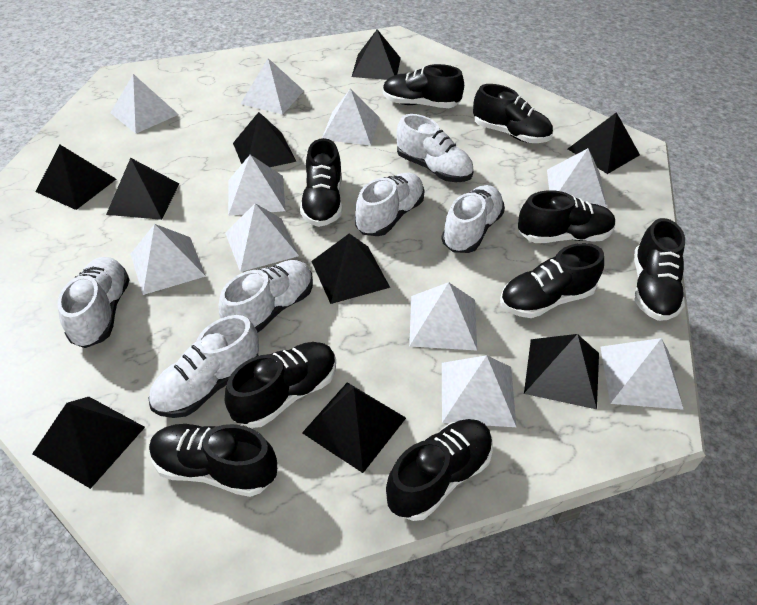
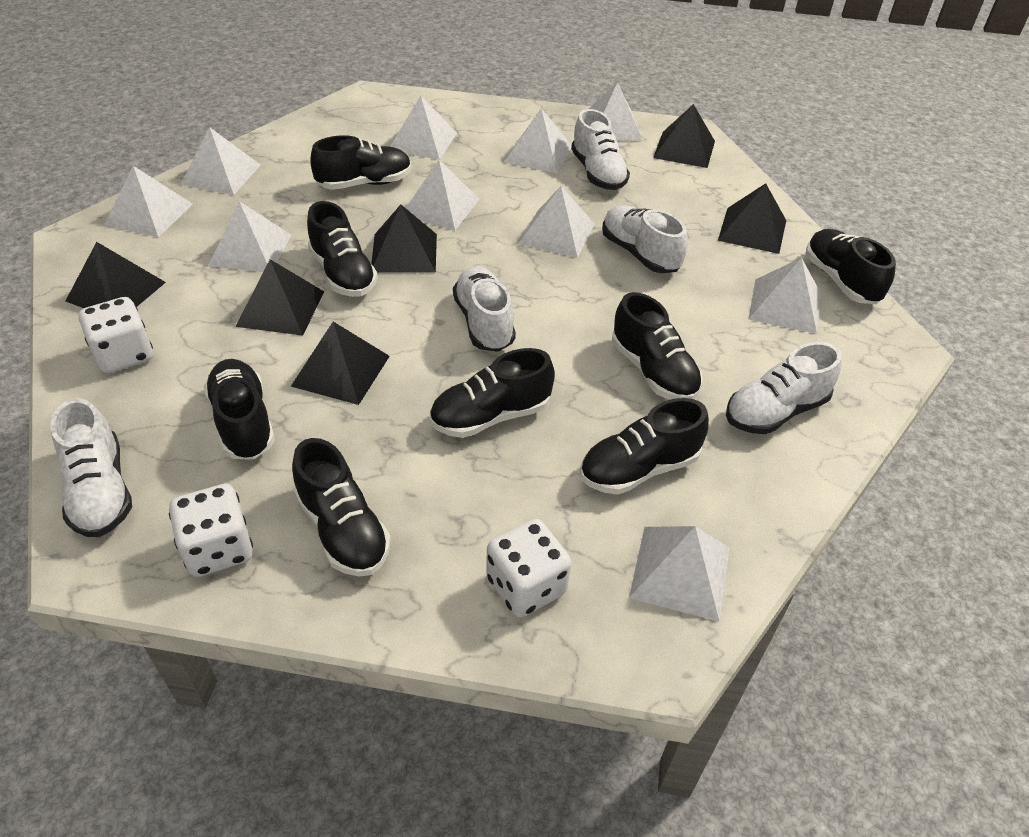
black pyramid: [32,397,145,489] [36,145,116,210] [106,158,179,220] [233,112,296,167] [302,382,406,473] [311,233,390,304] [352,29,401,80] [524,334,599,409] [568,112,640,174] = 9 -> [66,242,166,308] [235,259,324,336] [291,322,390,405] [371,204,437,273] [653,104,715,168] [718,183,786,254] = 6
black shoe: [149,424,277,497] [225,342,336,428] [300,138,342,227] [383,64,464,108] [386,419,493,521] [473,84,553,143] [500,243,604,318] [518,190,615,243] [634,218,685,321] = 9 -> [204,359,275,460] [292,438,391,577] [307,201,378,297] [310,135,412,190] [430,348,555,438] [580,398,709,495] [612,292,703,400] [806,229,896,304] = 8
white dice: none = 0 -> [78,297,153,373] [169,484,253,577] [486,519,572,617] = 3
white shoe: [57,257,130,348] [149,315,259,418] [219,260,313,333] [355,173,425,236] [397,114,474,182] [441,185,505,253] = 6 -> [50,398,132,537] [453,266,516,352] [571,109,630,190] [602,205,688,273] [726,342,842,434] = 5

